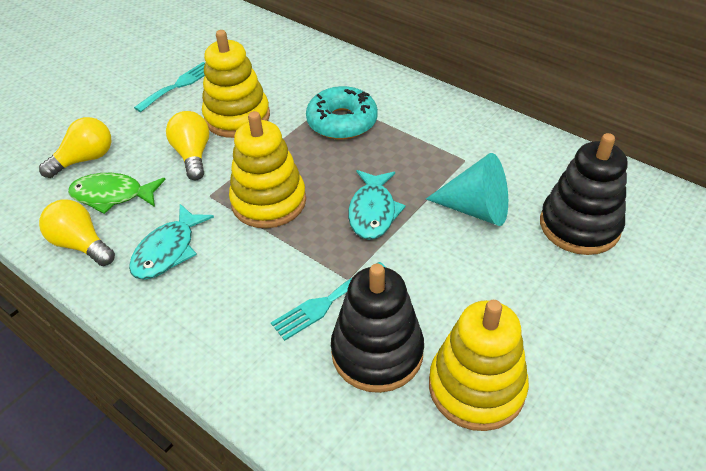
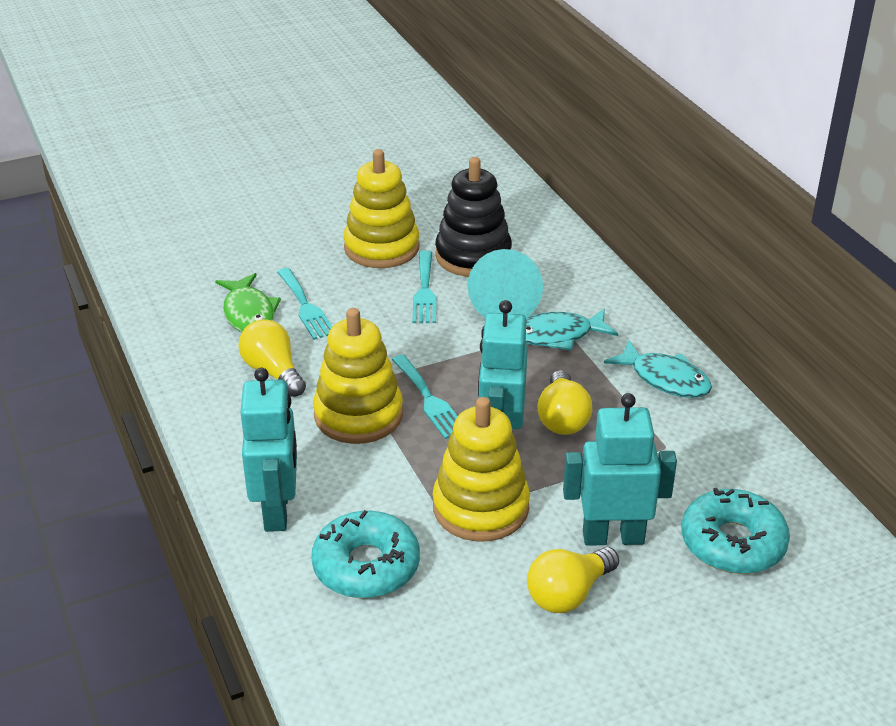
black stacking toy: [331,264,424,393] [540,133,627,255] = 2 -> [435,157,512,277] = 1
turquoise donut: [306,86,378,139] = 1 -> [311,510,420,598] [681,488,790,574] = 2
turquoise fork: [134,62,205,112] [271,262,385,341] = 2 -> [277,268,332,340] [392,355,457,439] [413,251,436,323] = 3
turquoise robot: none = 0 -> [240,368,297,532] [478,300,528,429] [563,393,677,546] = 3

